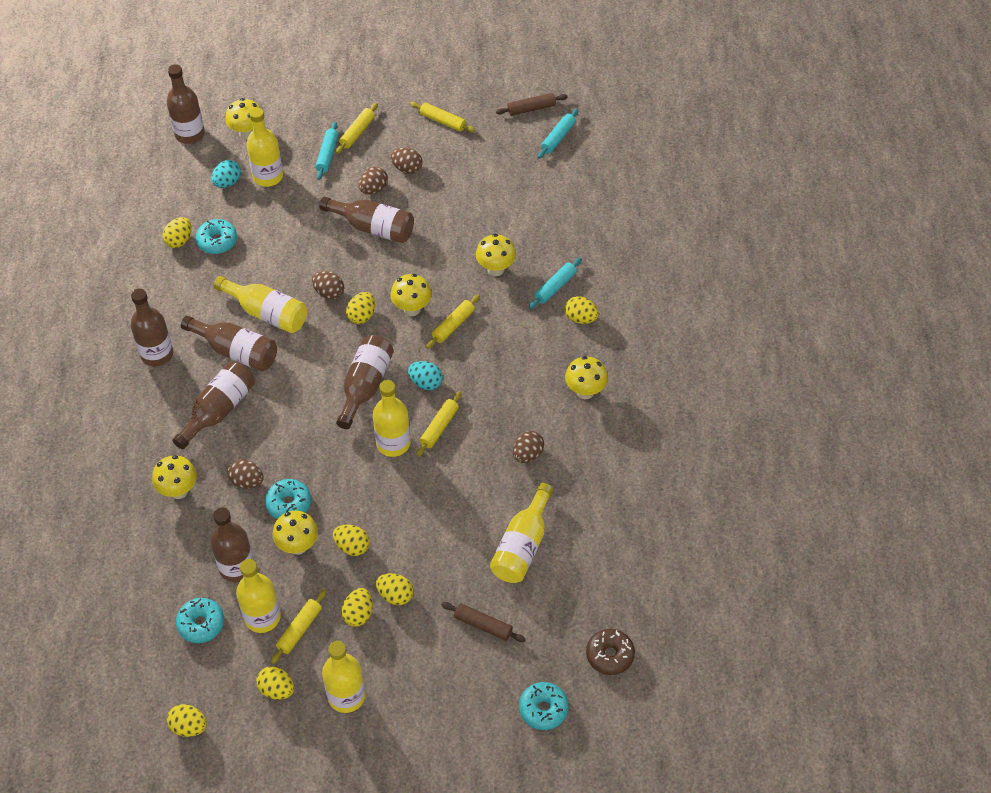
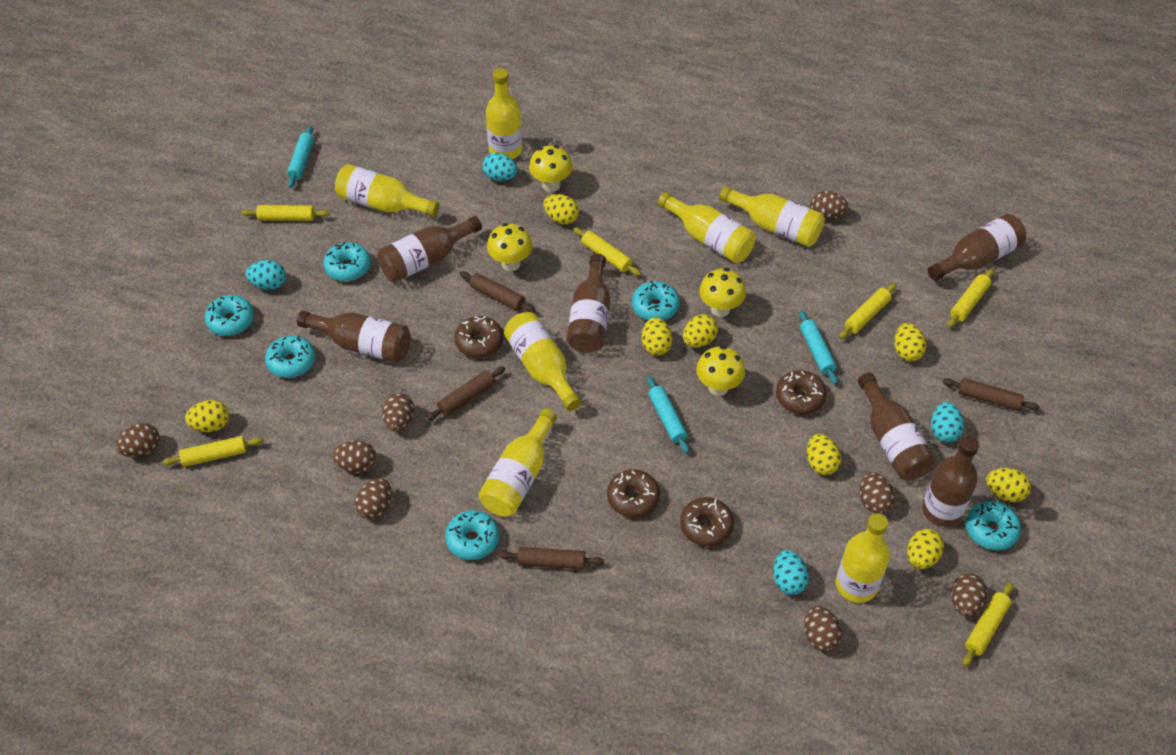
brown bottle: [131,289,173,366] [167,64,205,144] [172,362,255,450] [181,316,277,372] [210,507,254,582] [319,197,414,243] [336,335,394,429] = 7 -> [297,311,411,363] [377,216,482,282] [566,254,610,353] [858,373,936,480] [922,436,979,527] [928,214,1026,281] = 6
brown donut: [586,629,635,675] = 1 -> [455,316,503,358] [607,469,660,517] [680,497,734,546] [776,370,827,414] = 4
brown egg: [227,460,264,489] [312,271,344,300] [358,167,388,194] [390,148,422,174] [513,431,544,463] = 5 -> [115,423,160,457] [332,441,376,473] [355,478,391,519] [382,393,415,432] [804,605,842,652] [810,191,848,219] [860,472,895,514] [951,573,987,617] = 8
brown rolling pin: [441,602,526,642] [496,93,568,116] = 2 -> [426,366,505,421] [459,271,536,313] [499,547,604,570] [943,378,1040,411] = 4
turquoise donut: [176,598,224,643] [196,219,237,254] [265,479,311,519] [519,682,568,730] = 4 -> [205,295,254,336] [265,335,315,378] [323,242,371,281] [445,510,499,560] [632,281,680,321] [966,501,1021,550] = 6
turquoise egg: [212,160,241,188] [408,361,443,390] = 2 -> [245,260,286,290] [482,153,518,181] [773,550,809,595] [931,402,964,442] = 4
yellow bottle: [214,276,307,333] [236,559,281,633] [246,108,283,187] [322,641,365,713] [373,380,410,457] [490,483,553,583] = 6 -> [335,164,439,217] [478,408,557,517] [486,68,522,159] [504,312,581,411] [658,192,756,263] [719,186,825,247] [836,513,890,603] = 7
yellow mushroom: [152,455,197,499] [225,98,260,140] [273,510,318,555] [390,274,432,316] [476,234,516,276] [565,356,608,399] = 6 -> [487,223,532,271] [529,145,573,192] [696,346,745,396] [699,268,746,317] = 4
yellow rolling pin: [271,590,327,664] [336,103,378,154] [410,102,476,133] [416,391,462,457] [426,295,480,349] = 5 -> [162,436,263,467] [242,205,329,221] [573,227,641,276] [839,283,896,339] [948,269,994,328] [963,582,1013,666] = 6

